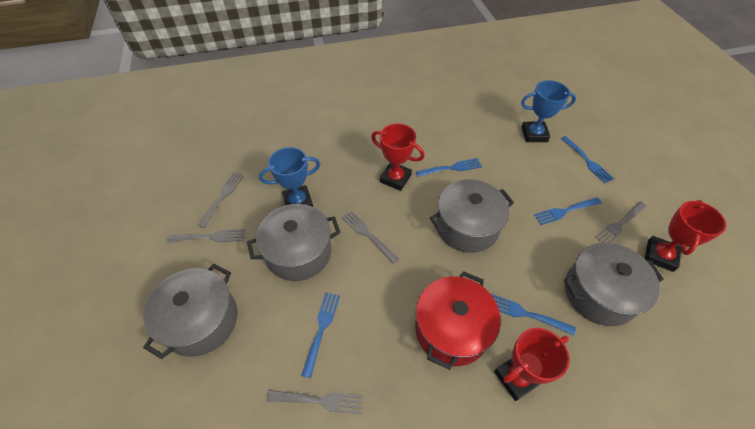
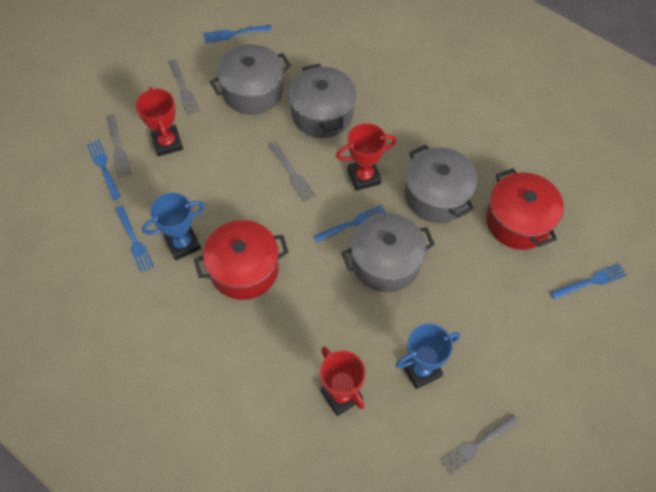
grey fork: [166,229,245,243] [197,173,244,228] [266,390,363,414] [341,210,399,263] [595,201,647,243] = 5 -> [107,115,131,177] [169,59,200,115] [269,142,316,202] [441,414,519,475] = 4
red pot: [415,271,501,370] = 1 -> [194,220,289,300] [486,168,564,250] = 2

